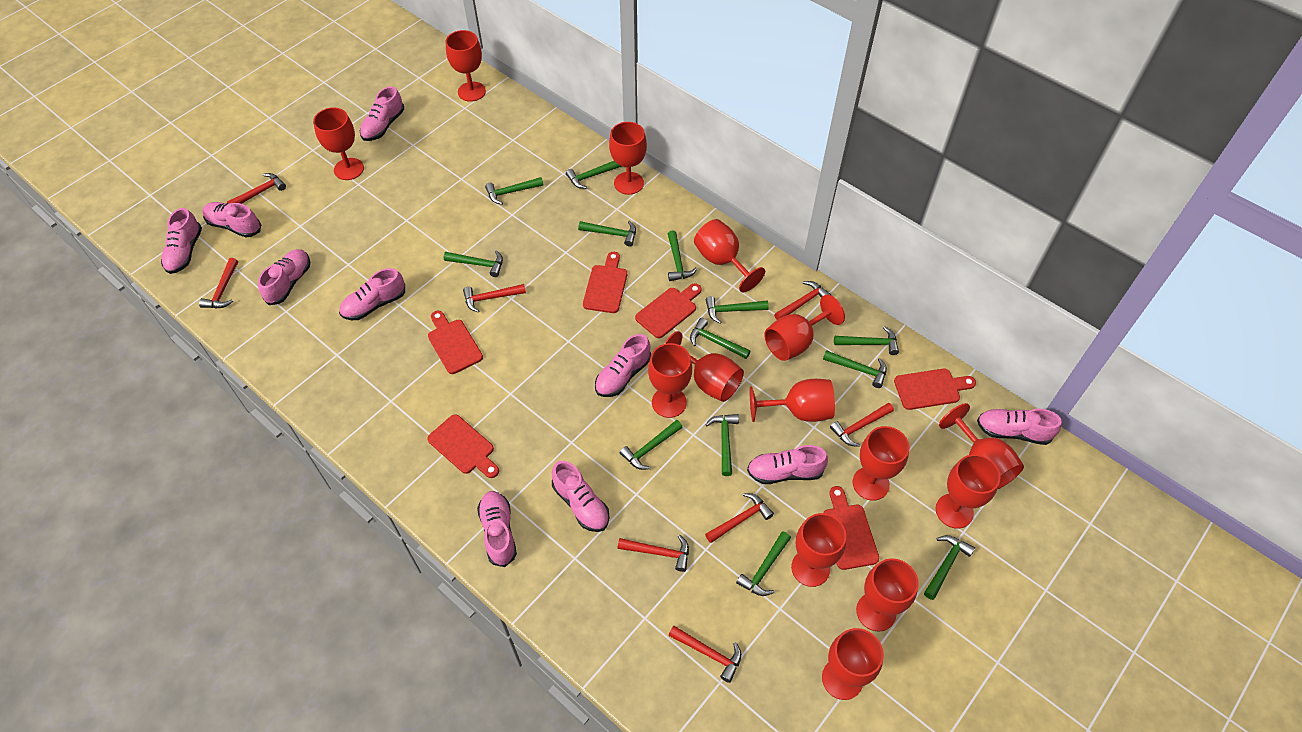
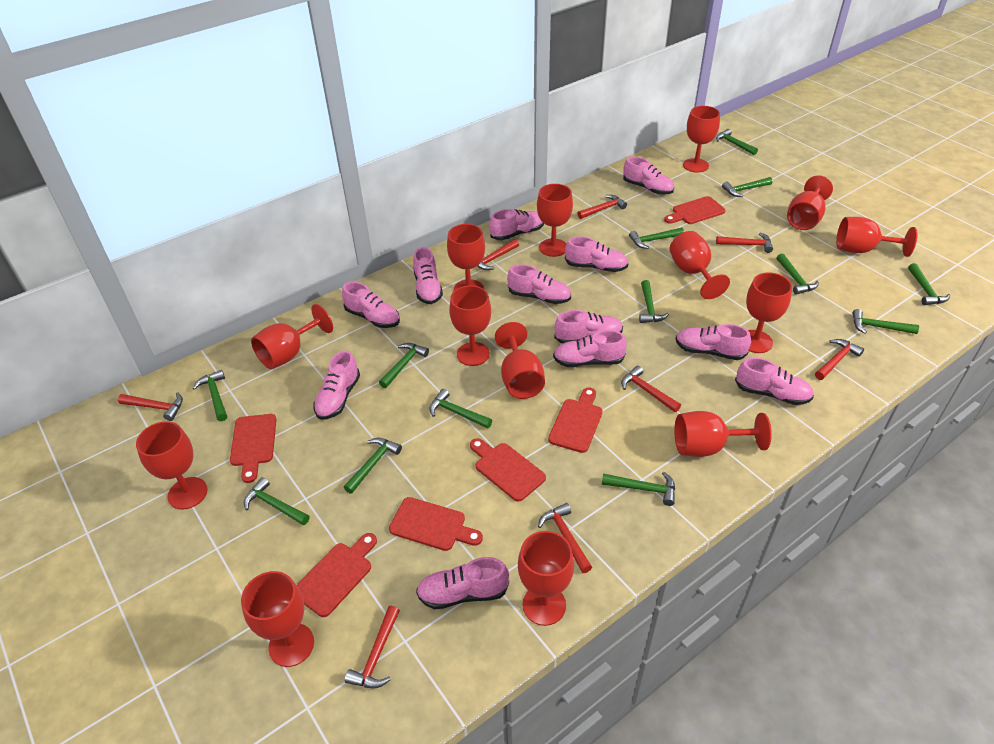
pink shoe: [161,208,202,274] [202,202,261,237] [258,249,310,305] [339,268,405,320] [360,86,404,141] [477,491,517,567] [552,461,610,532] [595,334,651,397] [747,445,828,484] [977,408,1062,445] = 10 -> [313,351,360,420] [342,282,400,328] [413,247,443,304] [416,557,509,609] [489,209,544,240] [507,264,571,304] [553,330,627,367] [554,310,623,344] [565,236,628,272] [623,156,674,195] [676,324,751,360] [735,357,814,405] = 12

